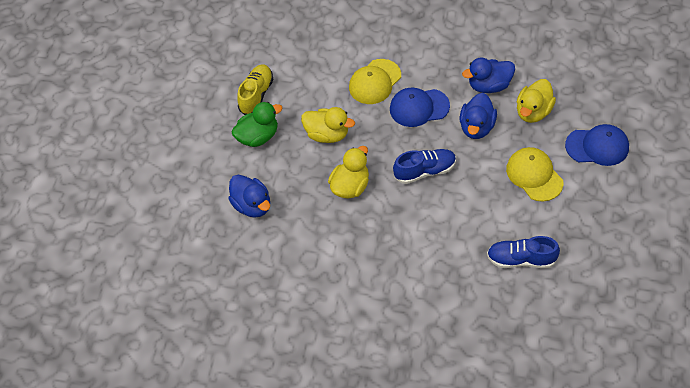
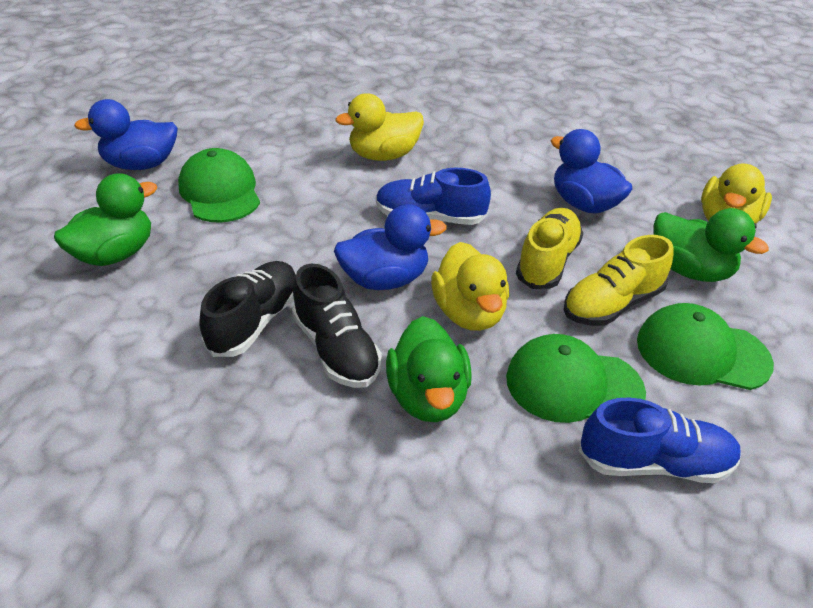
black shoe: none = 0 -> [199,261,296,357] [292,263,382,388] = 2
blue cap: [390,88,450,127] [565,124,629,166] = 2 -> none = 0
green cap: none = 0 -> [178,148,260,223] [506,334,646,423] [637,303,774,390] = 3
green duck: [231,102,283,147] = 1 -> [54,173,158,266] [386,316,472,422] [654,208,769,282] = 3
yellow cap: [349,59,401,104] [506,147,563,201] = 2 -> none = 0
yellow shoe: [237,65,274,115] = 1 -> [516,208,583,289] [564,235,673,326] = 2

